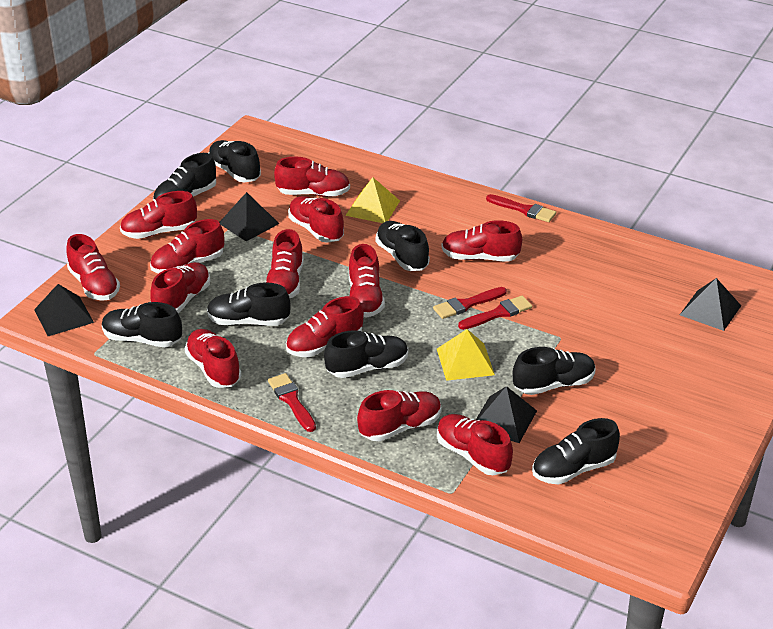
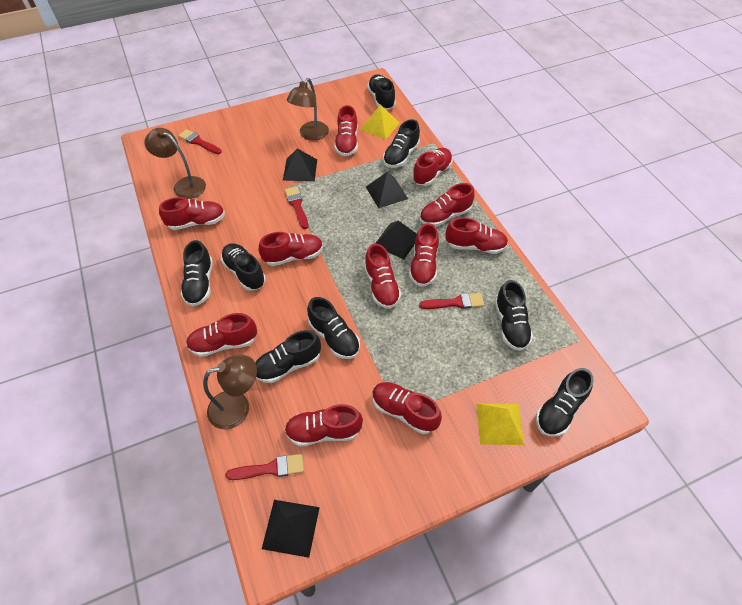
brown lamp: none = 0 -> [144,128,206,199] [203,355,257,430] [287,78,329,141] = 3
red shoe: [66,234,120,301] [120,191,197,239] [150,219,224,273] [150,262,210,313] [185,329,241,388] [265,229,304,298] [274,157,350,197] [286,296,364,357] [288,196,344,243] [349,244,385,317] [357,390,441,441] [437,414,513,475] [442,220,522,262] = 13 -> [159,197,225,230] [186,313,257,357] [259,232,323,266] [285,404,363,446] [334,105,358,156] [364,244,401,309] [372,382,442,434] [409,223,439,287] [412,148,453,186] [419,183,475,227] [445,217,508,254] = 11

